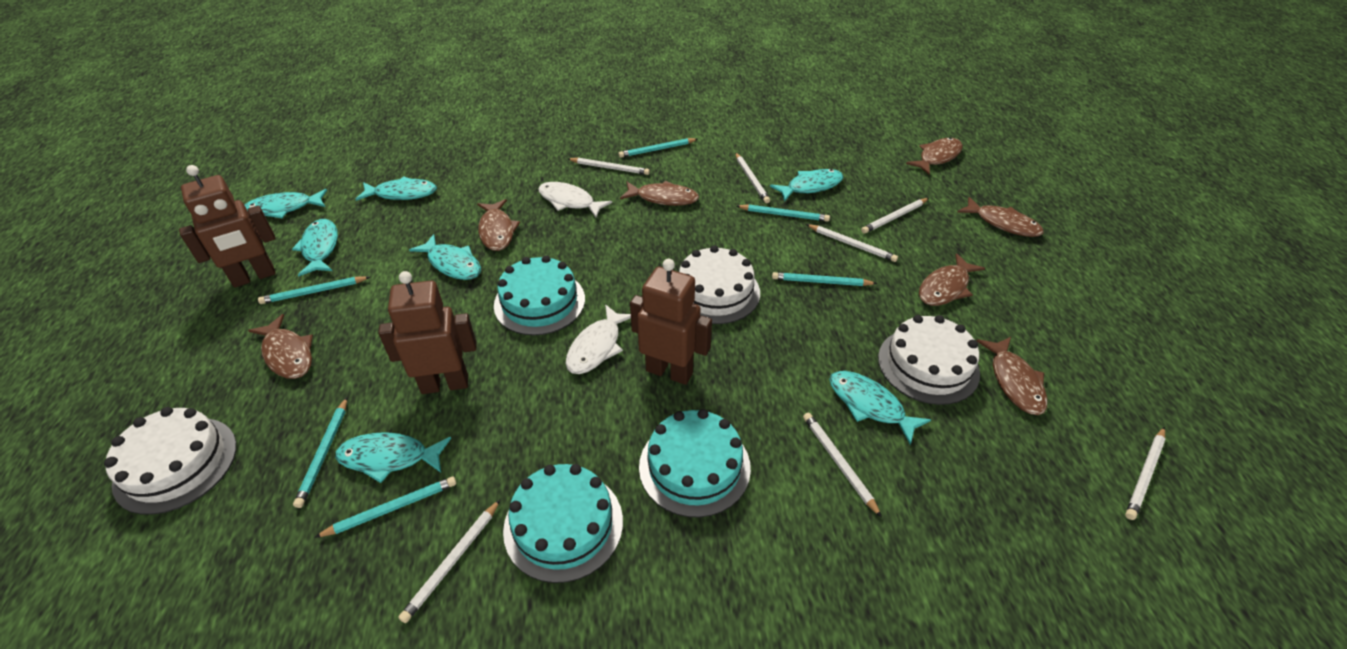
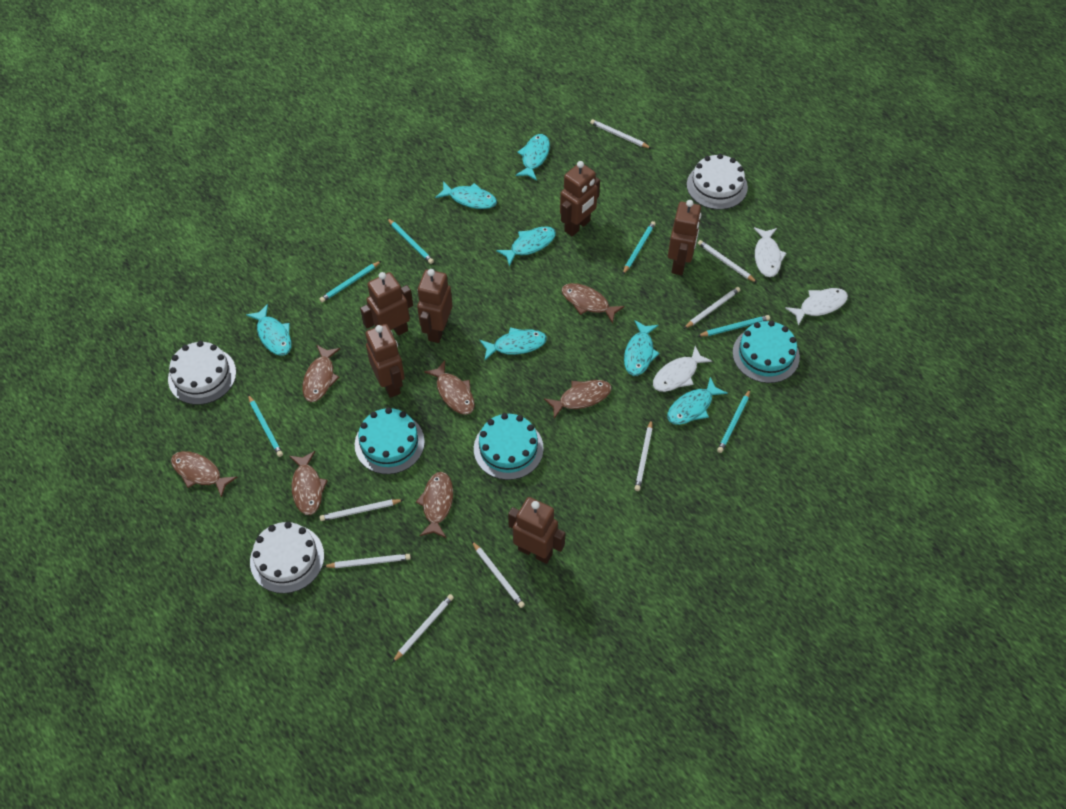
brown robot: [179,165,276,288] [378,271,476,394] [630,259,712,385] = 3 -> [360,272,413,336] [365,324,405,398] [417,269,452,343] [508,497,565,564] [560,161,600,236] [668,200,701,275] = 6
white fish: [538,182,612,218] [566,304,631,374] = 2 -> [653,346,712,392] [754,227,787,277] [785,288,848,326] = 3
white pencil: [398,500,500,623] [568,158,650,175] [735,153,770,203] [803,413,882,518] [806,224,898,262] [861,198,929,234] [1125,427,1165,520] = 7 -> [320,499,403,521] [323,554,411,568] [392,594,454,663] [472,541,525,608] [590,119,652,149] [634,419,653,491] [684,287,740,329] [698,240,757,283] = 8

